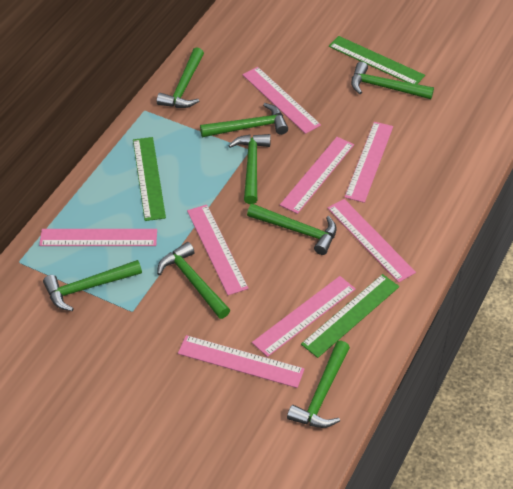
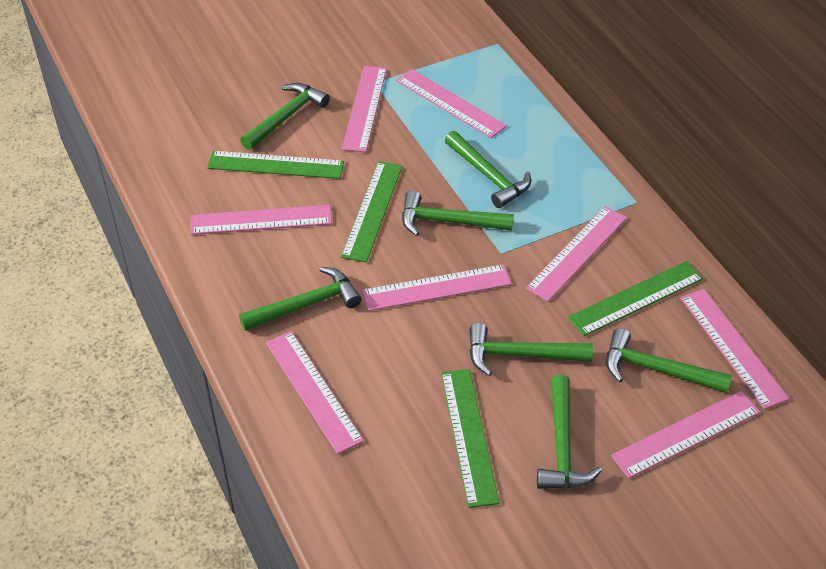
green hammer: [43,260,142,311] [157,47,204,108] [157,242,230,319] [200,103,288,137] [228,134,271,204] [247,204,337,255] [287,341,350,428] [351,62,434,99] = 8 -> [239,267,362,331] [240,83,330,150] [402,191,514,236] [445,131,531,208] [469,323,593,376] [537,375,602,489] [606,328,732,393] = 7
green ruler: [133,137,166,221] [301,274,399,358] [329,36,425,84] = 3 -> [207,151,344,179] [341,161,402,263] [441,369,499,508] [568,261,703,336] = 4

